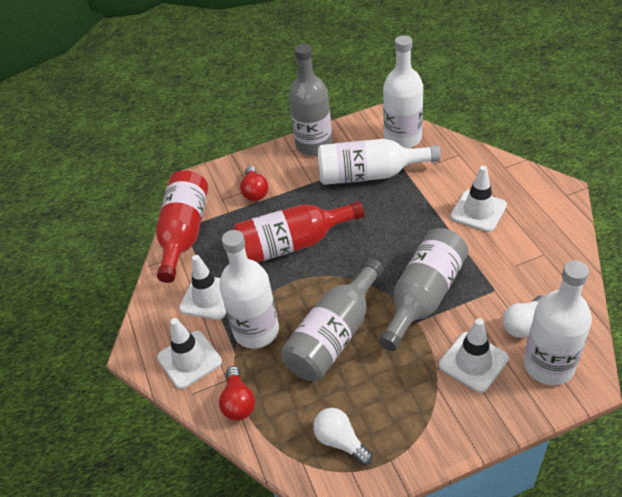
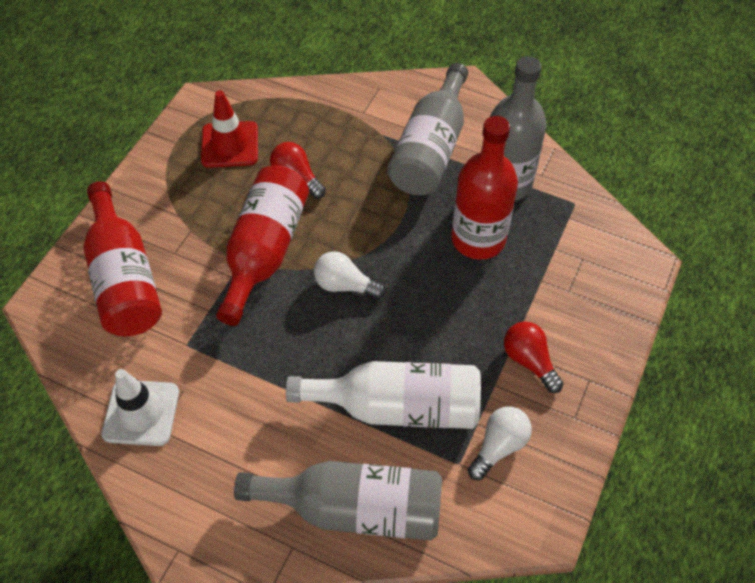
red bottle: [156,170,208,283] [233,201,364,262] = 2 -> [83,181,162,336] [216,166,309,326] [451,116,518,260] = 3
red traffic cone: none = 0 -> [201,90,258,168] = 1
white bottle: [219,230,279,349] [317,139,441,185] [383,35,423,148] [524,260,592,385] = 4 -> [286,361,481,429] = 1
white traffic cone: [157,318,222,389] [179,255,226,320] [439,318,509,393] [450,166,507,232] = 4 -> [102,369,179,446] = 1

